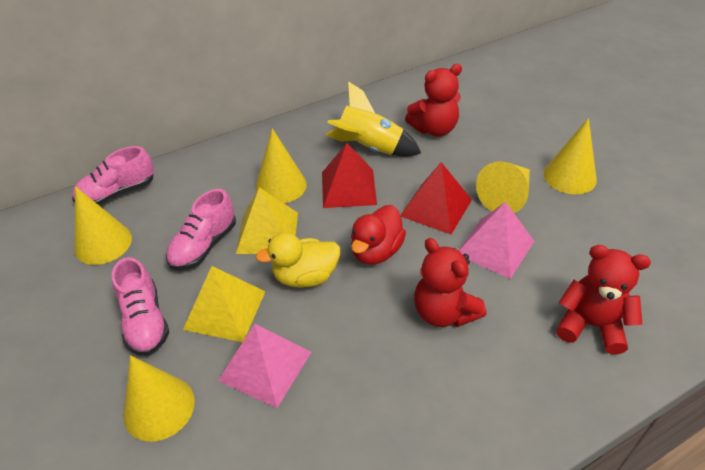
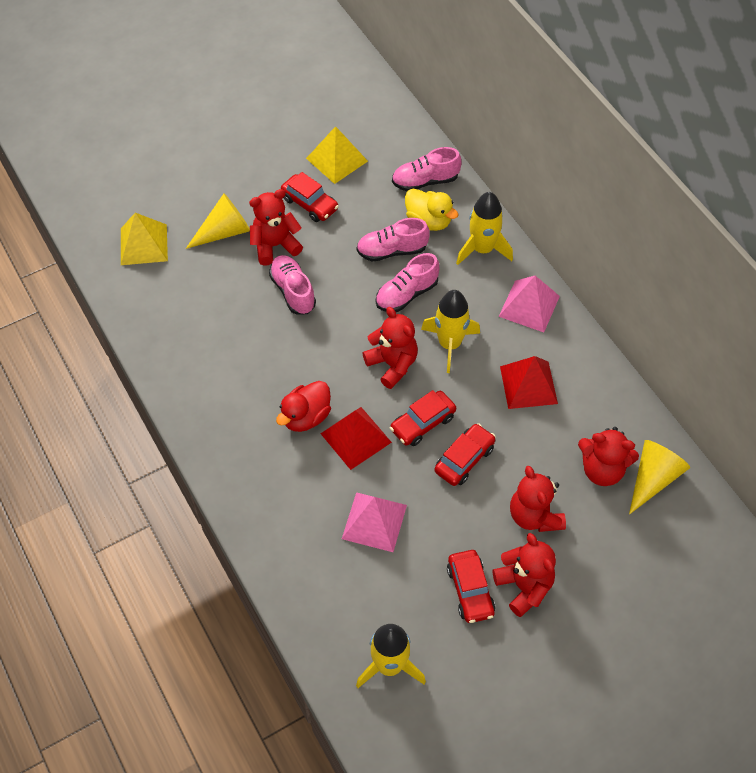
pink shoe: [72,146,154,205] [112,257,169,355] [166,189,236,270] = 3 -> [269,255,316,314] [357,218,430,262] [376,253,439,312] [392,147,461,191] = 4
red car: none = 0 -> [281,172,339,222] [390,390,456,446] [434,423,496,486] [447,550,495,623] = 4
red teddy bear: [405,64,462,136] [414,238,487,327] [556,245,651,355] = 3 -> [249,189,303,266] [363,307,418,389] [493,533,556,617] [510,466,566,532] [578,427,639,486] = 5
yellow cone: [74,186,132,265] [123,355,195,442] [255,128,307,203] [476,161,530,213] [543,118,597,194] = 5 -> [186,194,250,249] [629,440,690,515] = 2
yellow rocket: [325,81,421,156] = 1 -> [356,624,426,688] [421,290,480,373] [456,192,513,265] = 3

